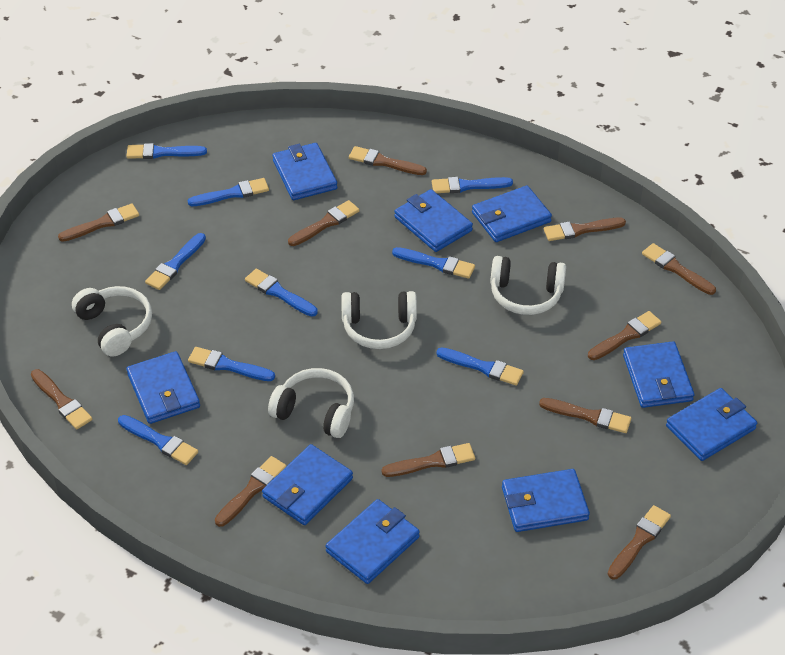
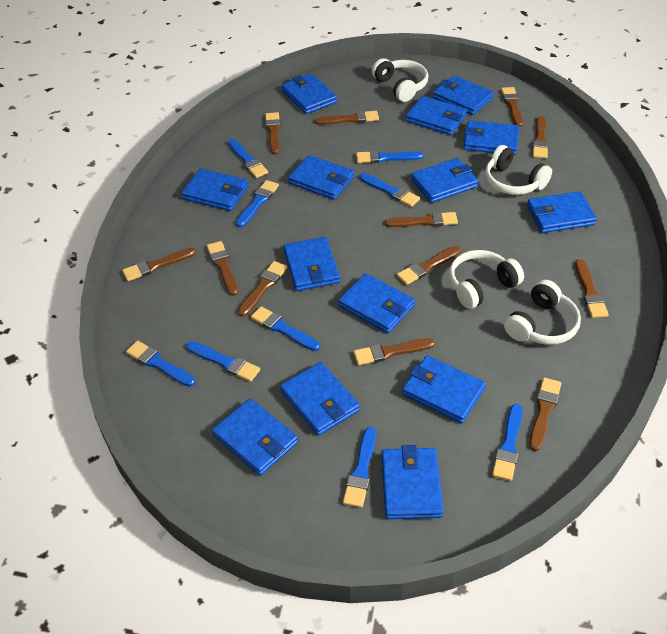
blue wallet: [126,351,200,424] [262,444,353,525] [273,143,337,200] [326,499,420,584] [394,189,473,252] [472,186,552,242] [502,469,590,532] [623,341,694,408] [666,388,757,461] = 9 -> [181,168,248,211] [212,399,298,476] [280,362,360,436] [282,74,337,114] [283,237,340,291] [288,155,354,200] [338,273,415,333] [381,445,444,519] [402,355,486,424] [406,96,467,135] [411,158,479,203] [433,75,494,115] [464,120,520,155] [527,191,597,233] = 14
brown brush: [31,369,92,430] [58,203,139,242] [215,456,286,527] [288,200,360,246] [349,146,427,175] [382,443,475,477] [539,398,631,433] [544,218,626,241] [588,311,661,360] [608,505,671,579] [642,243,716,295] = 11 -> [122,247,196,281] [207,241,239,296] [238,261,287,317] [265,112,280,155] [315,111,379,125] [354,338,435,365] [385,212,458,227] [397,246,461,285] [501,87,523,127] [529,377,561,451] [533,116,549,158] [575,259,609,318] = 12

